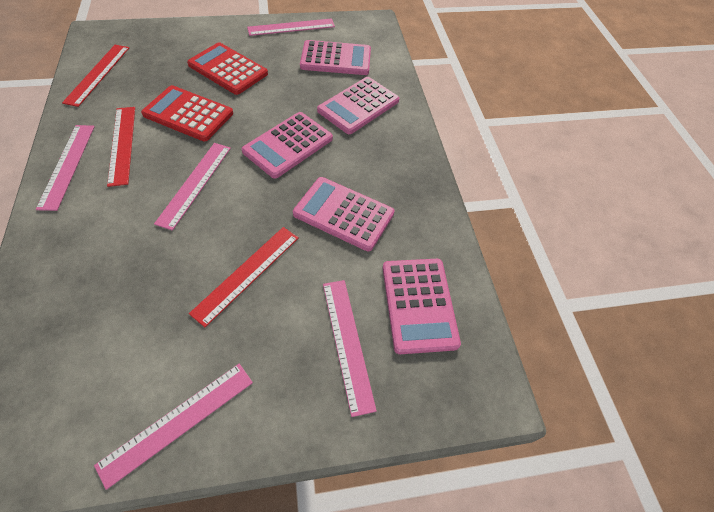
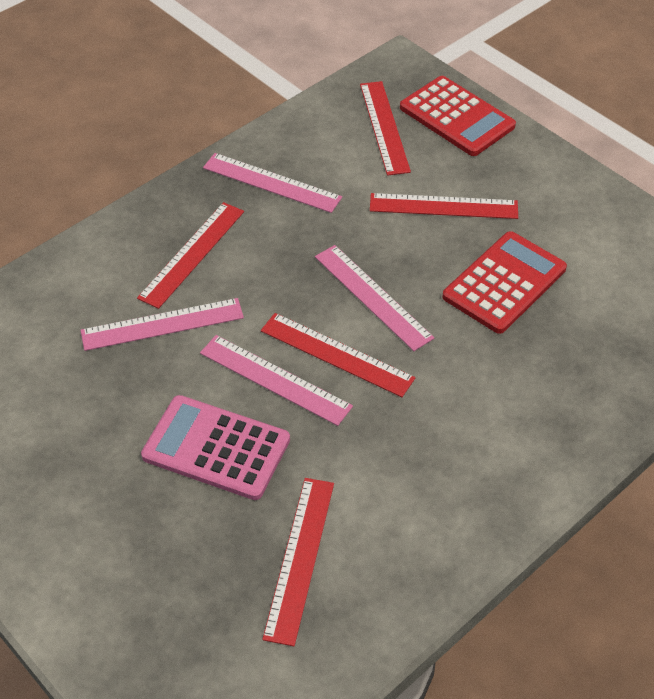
pink calculator: [241,112,333,179] [293,177,394,251] [300,40,371,75] [317,77,399,134] [383,259,461,354] = 5 -> [141,395,290,500] = 1
pink ruler: [36,125,95,211] [94,364,253,490] [154,143,231,231] [247,18,335,36] [323,280,377,417] = 5 -> [80,298,244,351] [200,335,353,426] [203,153,342,213] [315,245,434,351] = 4
red ruler: [62,45,129,107] [107,107,135,187] [189,227,299,327] = 3 -> [137,202,244,309] [261,313,415,397] [262,478,334,646] [360,81,411,176] [370,193,518,219] = 5

